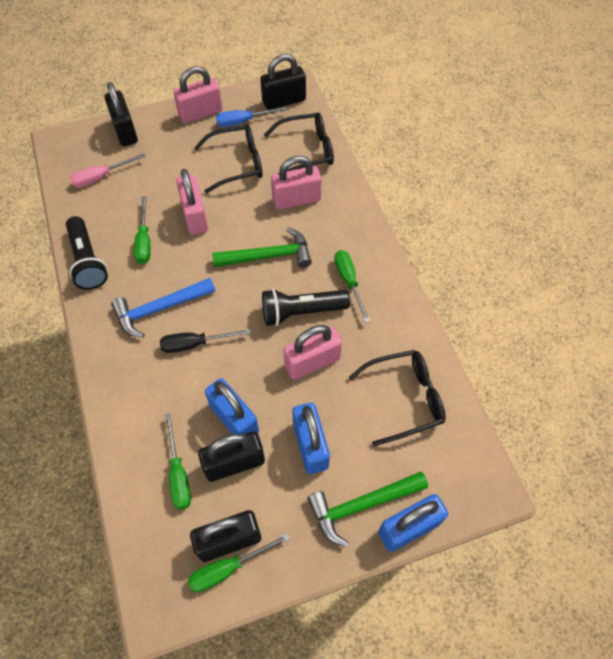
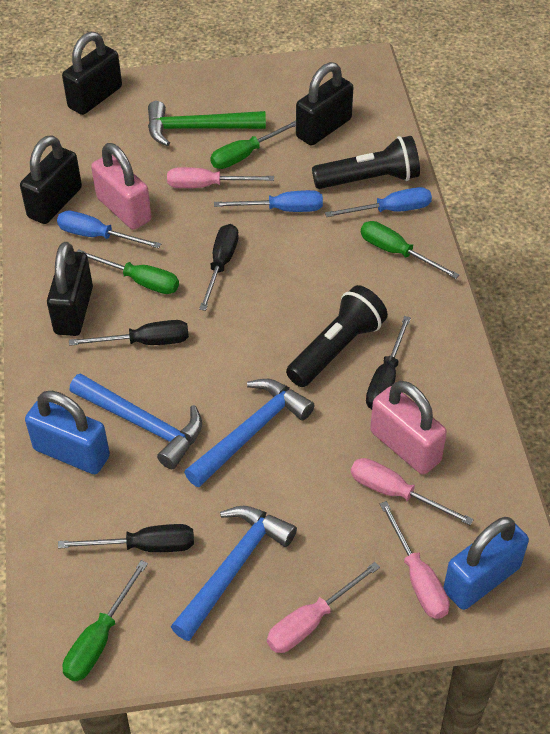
black glasses: [194,125,263,193] [264,112,334,171] [348,350,446,446] = 3 -> none = 0
black screwdriver: [160,329,250,353] = 1 -> [58,524,194,552] [69,320,189,346] [199,224,239,311] [366,316,411,409] = 4
blue hammer: [111,278,215,338] = 1 -> [70,373,202,469] [171,506,297,641] [184,379,315,487] = 3
blue padlock: [205,378,259,434] [292,403,330,474] [378,494,448,552] = 3 -> [25,391,110,474] [443,517,529,610] = 2
blue screwdriver: [216,107,288,127] = 1 -> [57,211,161,249] [214,190,323,212] [325,187,432,217] = 3
green hammer: [212,227,312,268] [307,472,428,547] = 2 -> [148,101,266,146] = 1
pink padlock: [173,66,223,123] [176,169,208,235] [271,156,322,210] [283,325,342,379] = 4 -> [91,143,151,230] [370,381,447,475] = 2
pink screwdriver: [70,153,145,187] = 1 -> [167,167,274,188] [267,562,380,653] [351,458,474,525] [380,501,450,619] = 4

